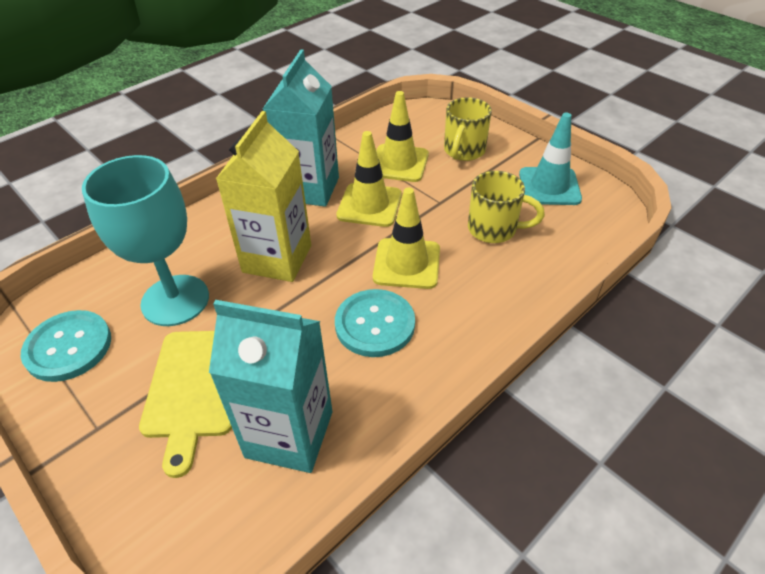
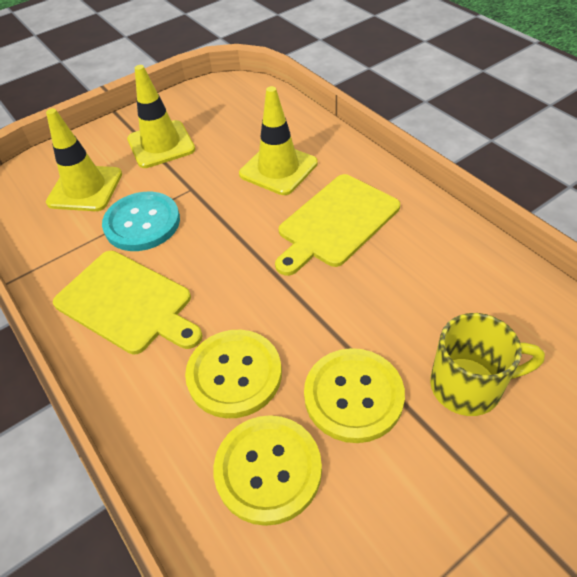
turquoise button: [21,310,111,382] [335,289,415,357] = 2 -> [102,192,180,251] = 1
turquoise carton: [209,300,332,473] [263,49,339,207] = 2 -> none = 0
turquoise goblet: [82,155,209,326] = 1 -> none = 0
turquoise traffic cone: [519,113,582,205] = 1 -> none = 0
yellow button: none = 0 -> [185,330,282,418] [214,415,322,526] [304,348,405,443] = 3
yellow carton: [216,111,311,282] = 1 -> none = 0
yellow cutting board: [139,331,232,478] = 1 -> [53,251,202,354] [275,174,400,276] = 2
yellow mug: [444,97,492,161] [468,171,545,243] = 2 -> [430,313,545,416] = 1

